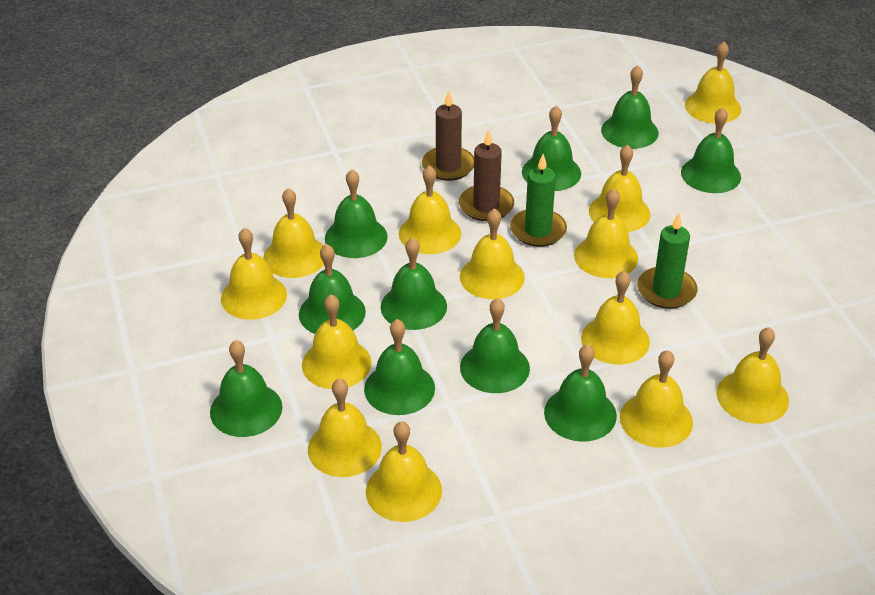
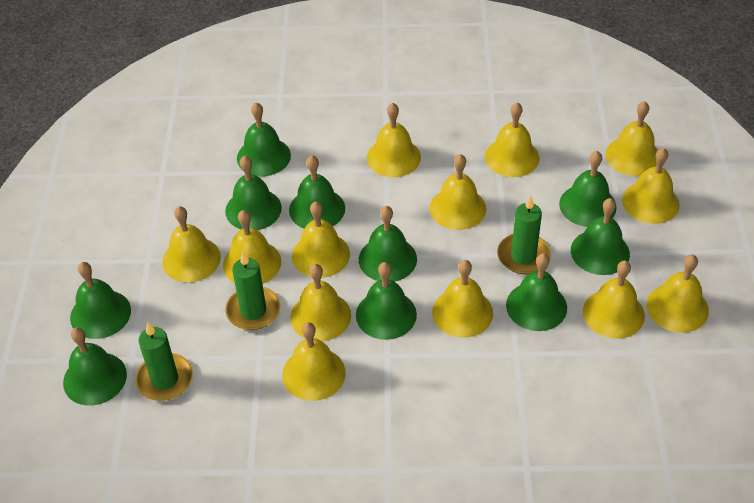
brown candle: [422,91,474,181] [459,129,514,221] = 2 -> none = 0
green candle: [510,154,567,247] [637,213,697,309] = 2 -> [135,322,193,401] [225,252,281,330] [497,195,551,274] = 3

